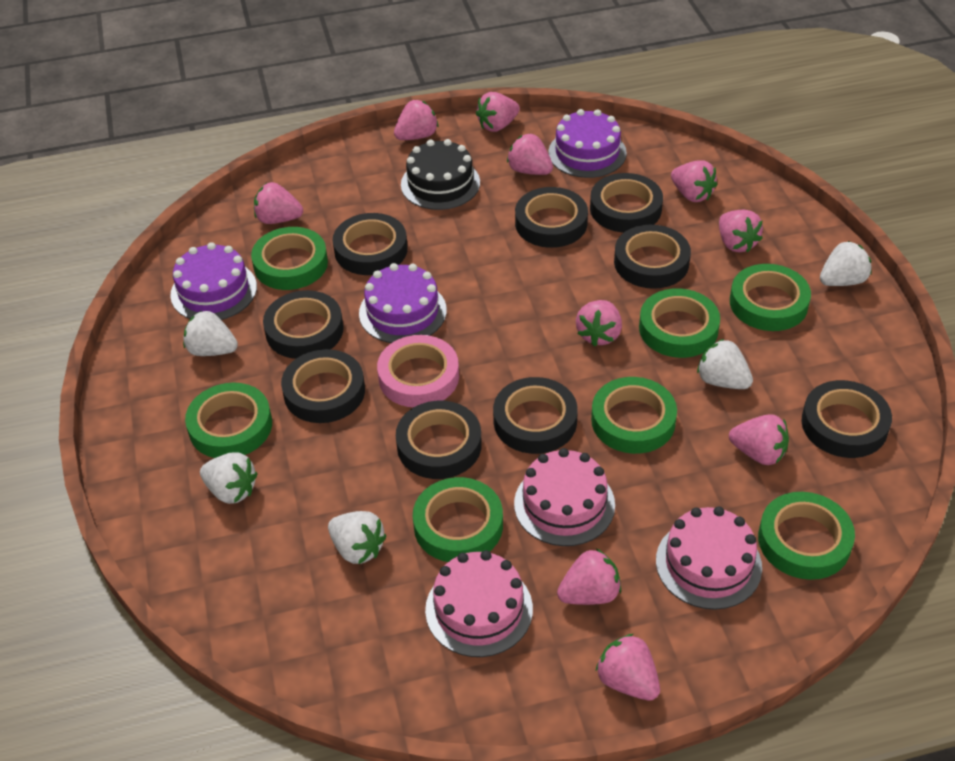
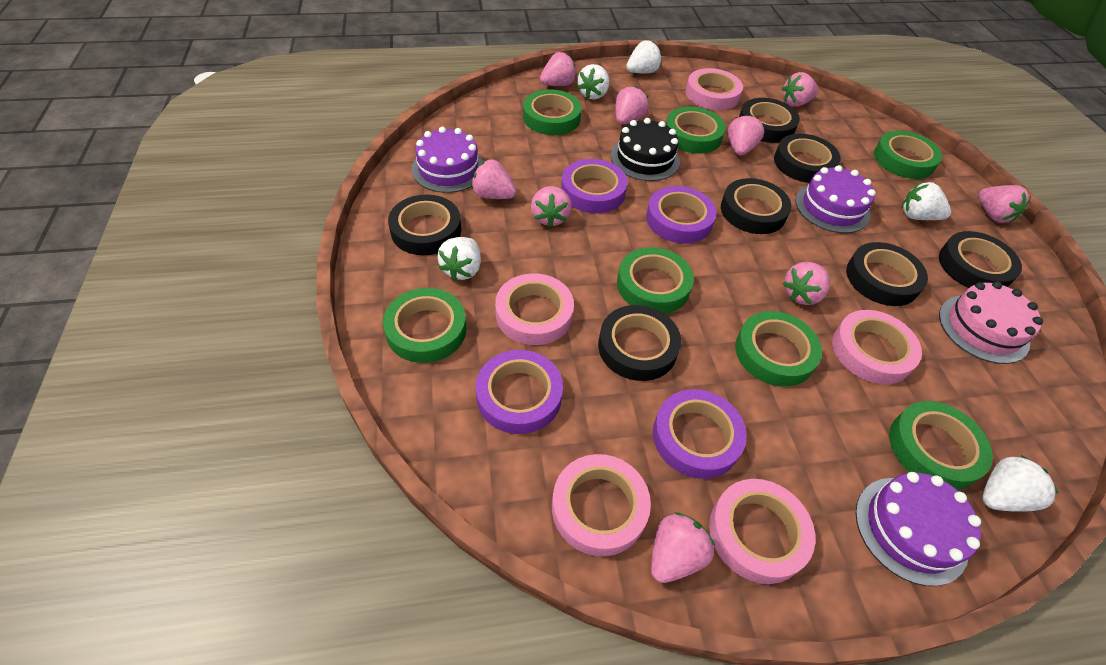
black tape: [263,290,344,359] [281,349,365,423] [332,213,408,275] [396,401,482,479] [493,377,578,454] [515,187,588,248] [590,173,663,232] [614,225,691,289] [801,380,892,458] = 9 -> [388,195,461,255] [598,305,681,381] [721,178,791,234] [739,98,800,143] [774,134,841,183] [846,242,928,306] [939,231,1022,288] = 7
pink cake: [425,550,533,657] [514,448,615,546] [656,506,762,610] = 3 -> [939,281,1043,364] = 1
pink strawberry: [254,182,303,224] [394,100,438,140] [476,92,520,132] [507,133,553,175] [557,548,621,605] [576,300,622,347] [596,634,660,701] [671,160,717,202] [719,210,763,252] [729,414,789,465] = 10 -> [471,160,517,199] [531,186,572,227] [540,52,577,86] [615,86,649,125] [651,512,715,583] [728,115,764,156] [782,72,819,107] [783,262,830,305] [978,185,1031,223] = 9
pink tape: [377,335,459,407] = 1 -> [495,274,574,345] [552,454,651,556] [686,68,743,110] [709,479,815,584] [832,310,922,384] = 5
purple tape: none = 0 -> [476,350,563,434] [561,159,627,213] [646,186,717,244] [653,389,747,479] = 4

